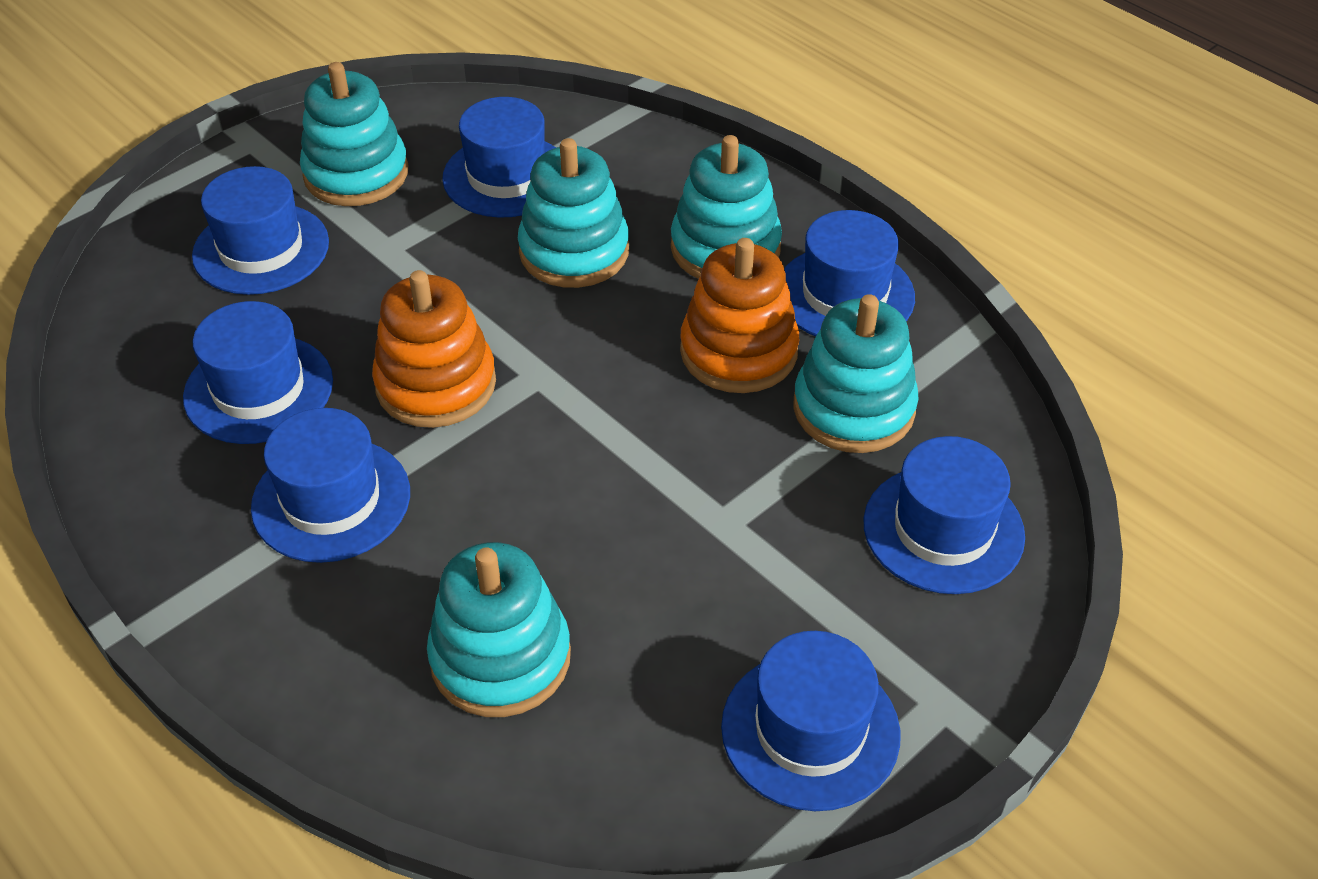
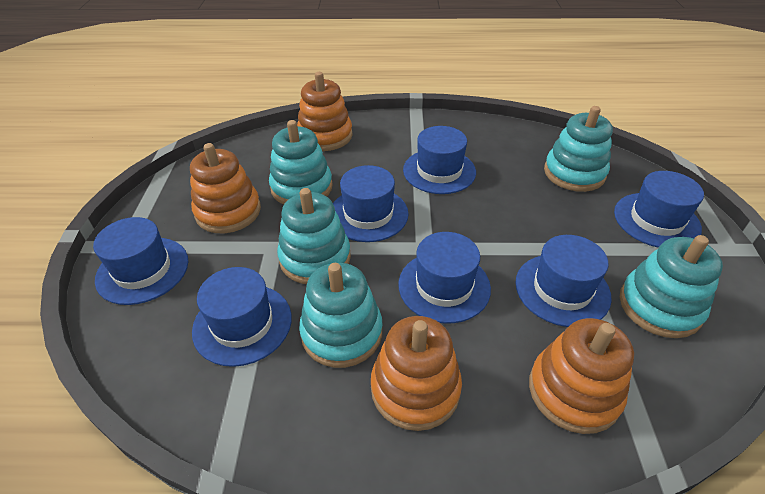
orange stacking toy: [372,270,496,428] [680,238,799,393] = 2 -> [190,143,261,233] [297,72,353,151] [371,316,462,431] [529,318,634,434] = 4

